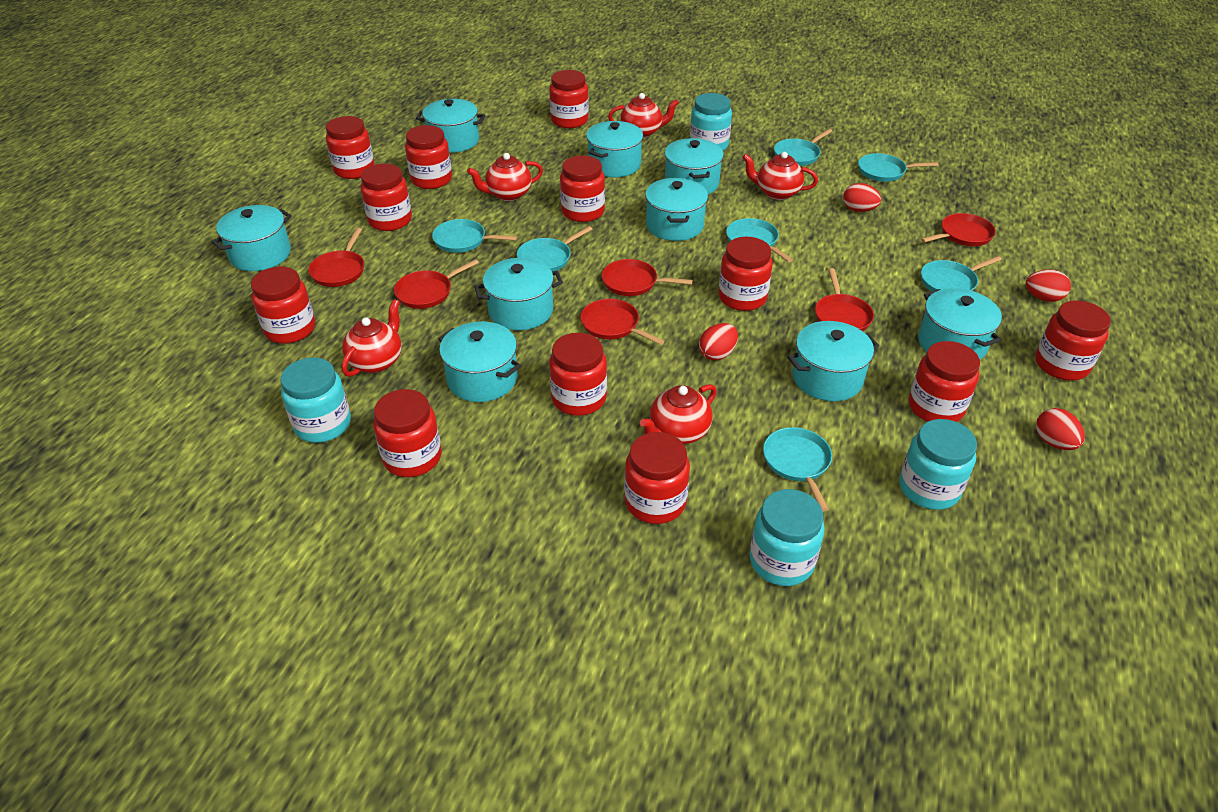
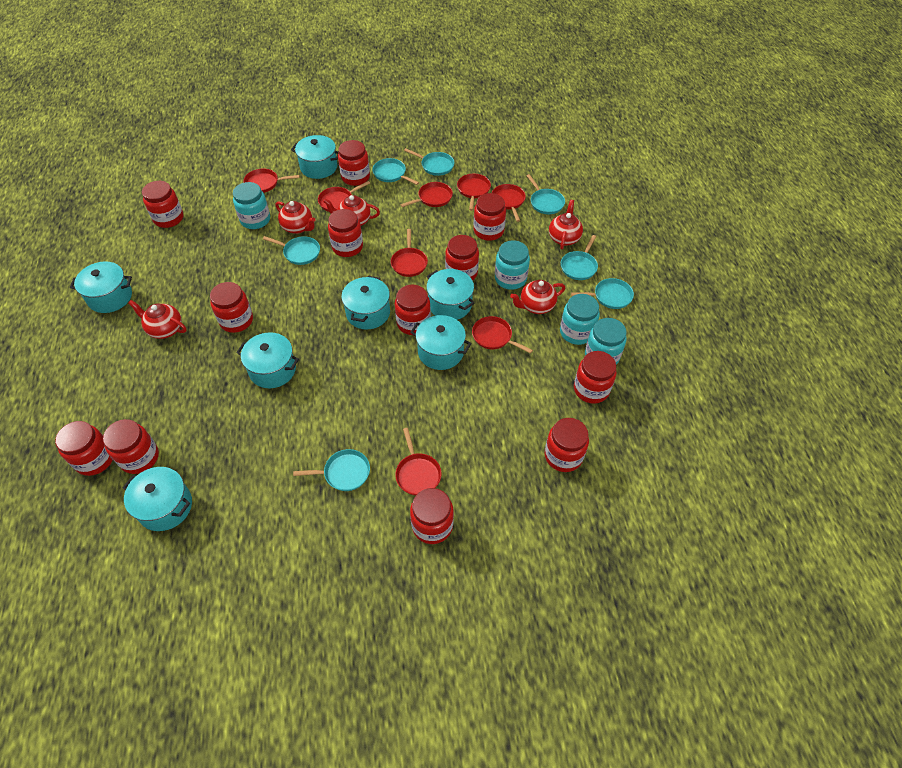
red egg: [699,323,738,361] [843,183,881,212] [1026,270,1071,302] [1036,408,1085,450] = 4 -> none = 0
red pan: [308,228,364,287] [394,259,479,309] [580,299,665,345] [602,259,693,296] [815,268,874,331] [921,213,996,246] = 6 -> [244,168,300,193] [318,181,370,212] [391,229,428,277] [395,428,441,496] [401,182,453,207] [457,174,491,211] [472,316,533,353] [492,184,526,222] = 8
turquoise pot: [211,205,292,271] [416,99,485,153] [438,322,521,402] [474,258,563,330] [586,121,643,177] [645,178,708,241] [665,138,724,194] [788,321,879,401] [918,288,1002,360] = 9 -> [70,261,132,313] [122,467,192,531] [236,332,299,388] [291,135,339,179] [341,276,390,330] [410,315,472,370] [426,269,475,320] = 7

